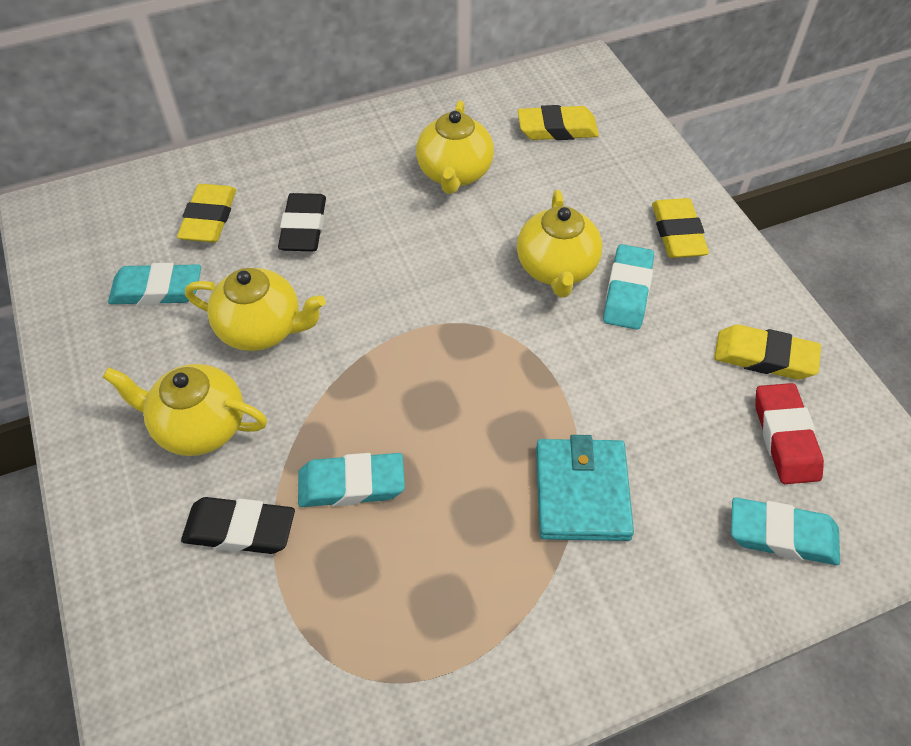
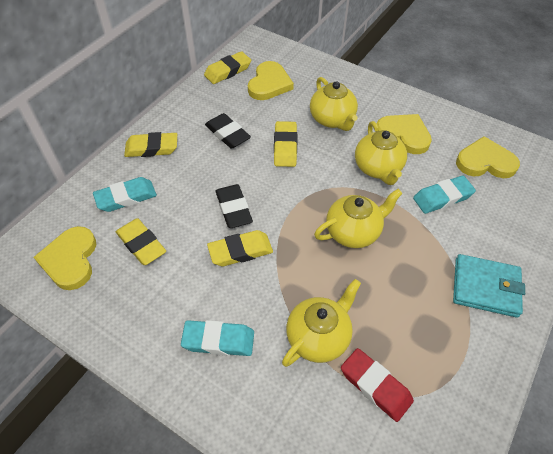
turquoise eraser: [108,263,201,305] [298,453,405,507] [603,244,654,330] [731,497,840,565] = 4 -> [93,177,157,212] [181,320,254,356] [413,176,476,214] = 3
yellow eraser: [177,184,236,243] [518,105,599,140] [652,198,709,258] [714,325,821,380] = 4 -> [116,218,166,265] [124,132,177,157] [204,51,251,84] [207,230,273,266] [274,121,297,167] = 5
yellow heart: none = 0 -> [34,226,96,290] [248,61,294,100] [375,114,432,154] [456,136,520,178] = 4

